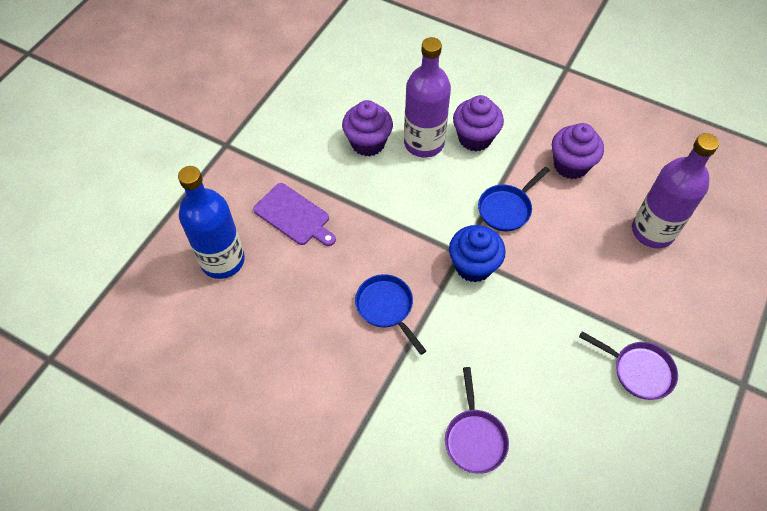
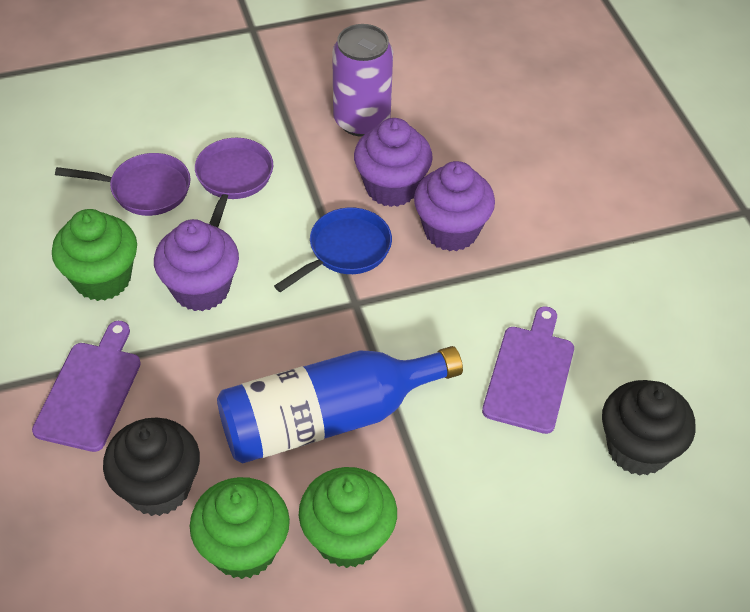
black cupcake: none = 0 -> [103,417,200,516] [602,380,695,476] = 2
blue cupcake: [449,225,506,282] = 1 -> none = 0
blue pan: [355,274,426,355] [478,167,550,231] = 2 -> [274,207,392,292] = 1
green cupcake: none = 0 -> [52,209,137,301] [190,477,290,579] [299,467,397,568] = 3
purple bottle: [404,37,451,158] [632,133,719,248] = 2 -> none = 0
purple can: none = 0 -> [332,24,393,137] = 1
purple cutting board: [253,183,336,246] = 1 -> [32,321,141,452] [482,306,574,434] = 2

